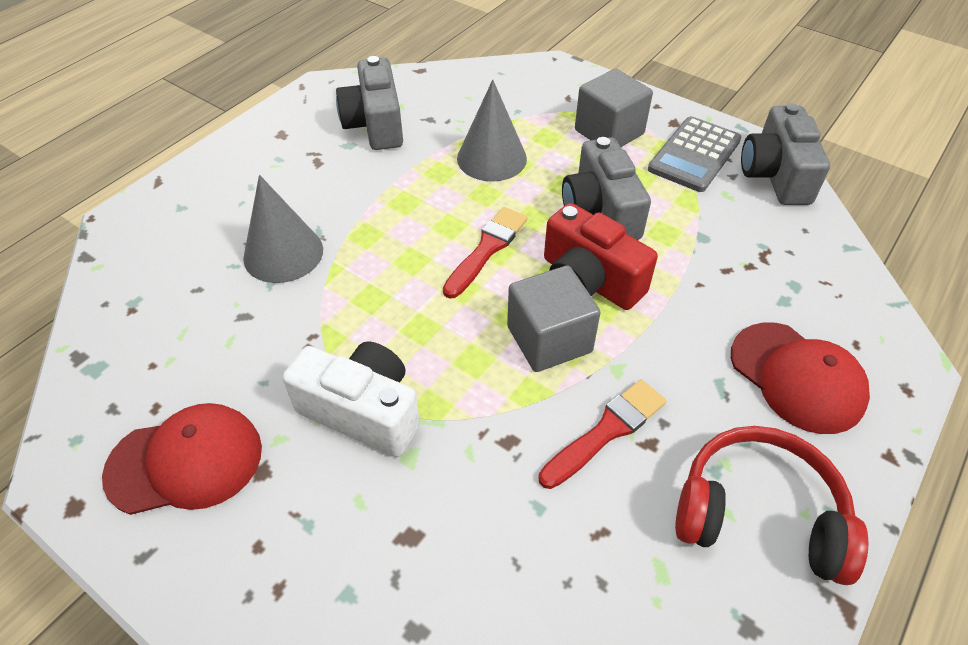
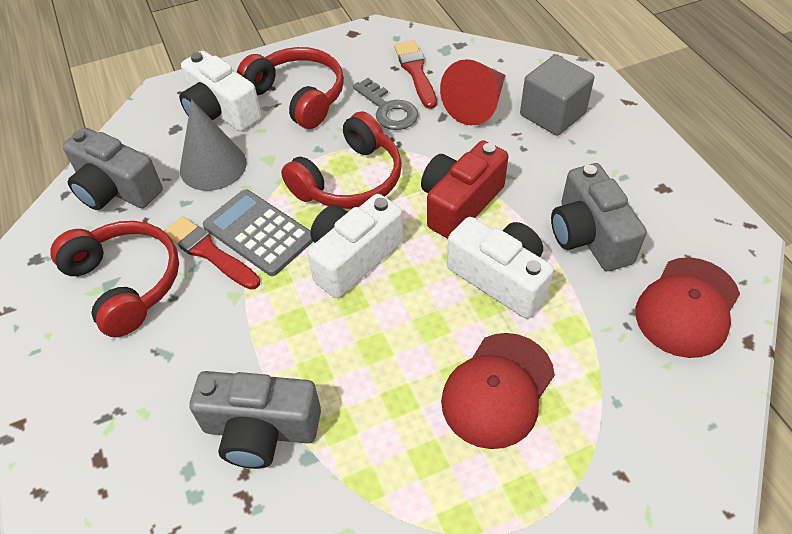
grey cone: [243,175,323,283] [457,80,527,182] = 2 -> [180,99,247,191] = 1
grey cube: [507,265,601,372] [575,69,653,147] = 2 -> [520,55,595,136] = 1
grey key: none = 0 -> [352,78,418,130] = 1
red cone: none = 0 -> [440,59,505,125] = 1
red headphones: [675,426,868,585] = 1 -> [50,221,179,337] [237,47,344,129] [281,111,402,209] = 3
white camera: [283,341,420,457] = 1 -> [179,51,261,131] [308,194,403,298] [447,217,554,318] = 3

